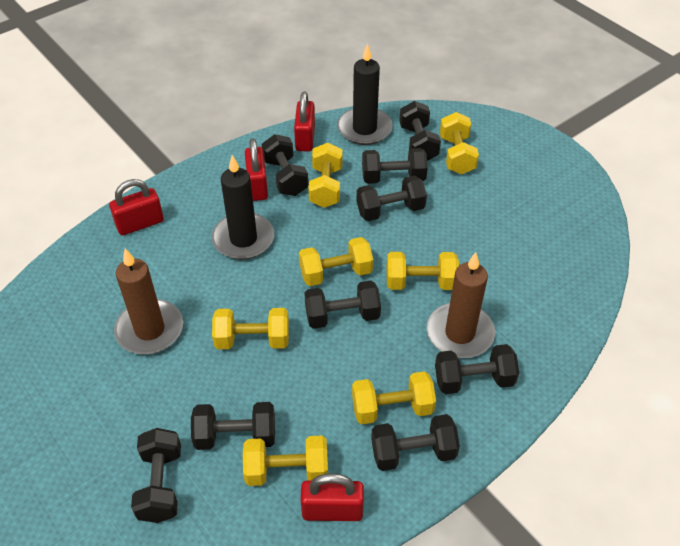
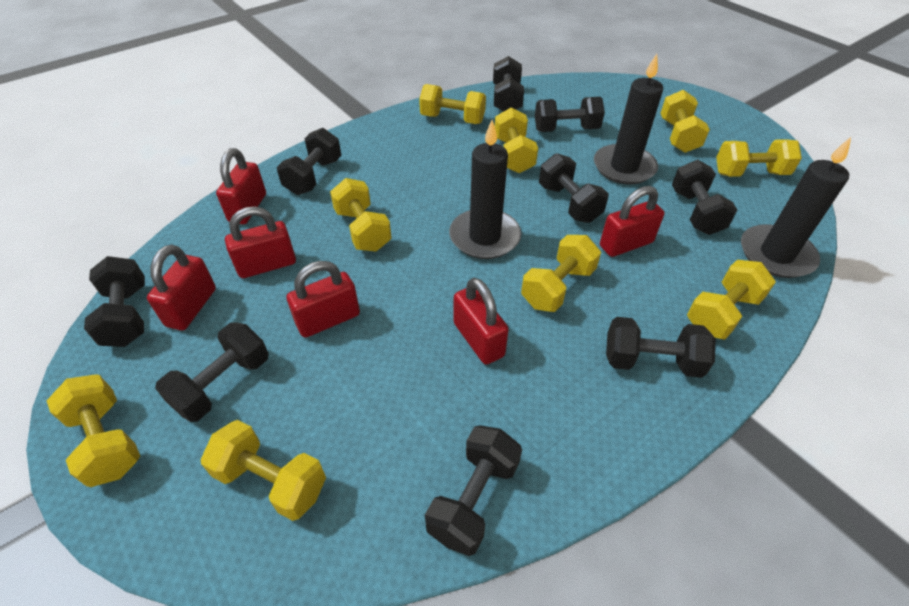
black candle: [212,155,274,260] [337,43,393,145] = 2 -> [449,120,521,259] [594,54,663,184] [741,137,851,278] = 3
brown candle: [114,249,183,354] [426,252,495,358] = 2 -> none = 0
red padlock: [109,179,164,236] [245,138,268,201] [294,92,315,152] [301,473,364,521] = 4 -> [147,245,216,330] [216,148,266,224] [225,206,296,278] [286,261,360,338] [454,278,509,365] [600,186,664,257] = 6
yellow dumbbell: [212,308,289,349] [243,436,328,486] [299,237,373,286] [308,143,343,208] [352,371,436,425] [387,252,459,290] [440,112,479,174] = 7 -> [47,374,140,487] [201,420,326,521] [330,178,392,251] [419,84,486,124] [495,107,538,173] [521,235,601,312] [661,90,710,153] [687,260,776,340] [716,139,802,177] = 9

